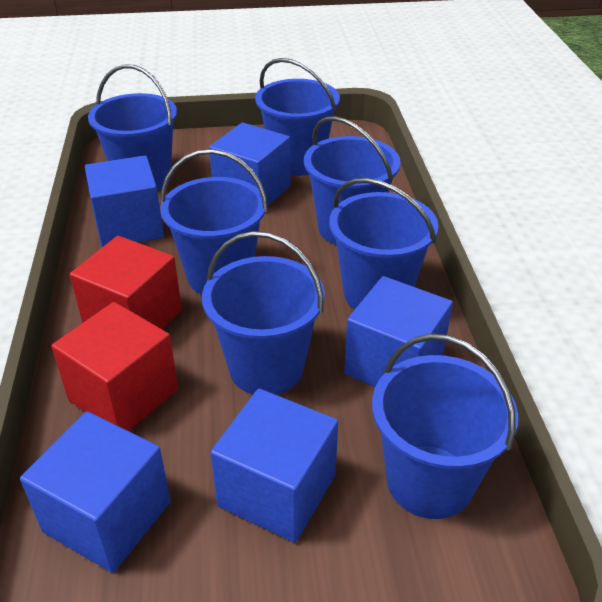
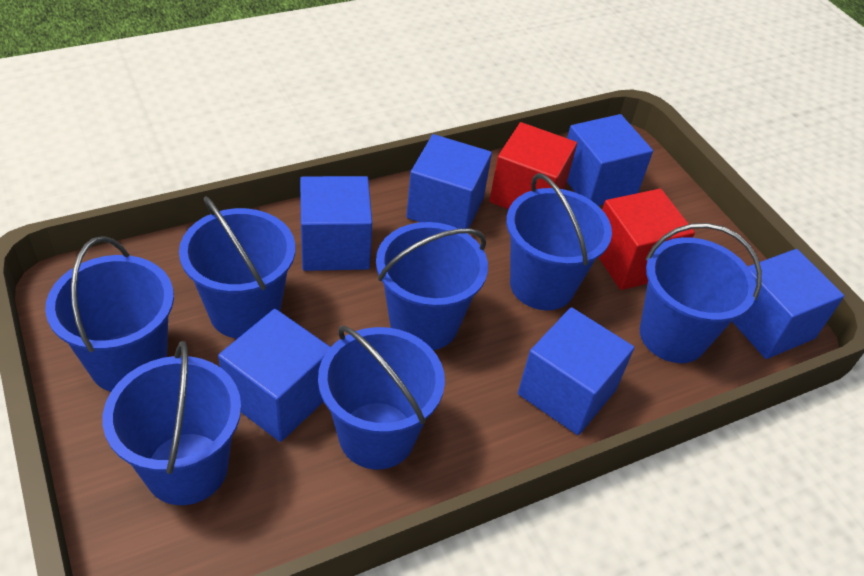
blue cube: [20,412,171,573] [85,155,164,247] [209,123,291,207] [210,389,338,543] [344,276,453,387] = 5 -> [218,309,330,442] [300,176,372,271] [406,134,492,229] [518,307,634,435] [567,114,653,206] [732,249,844,359] = 6

